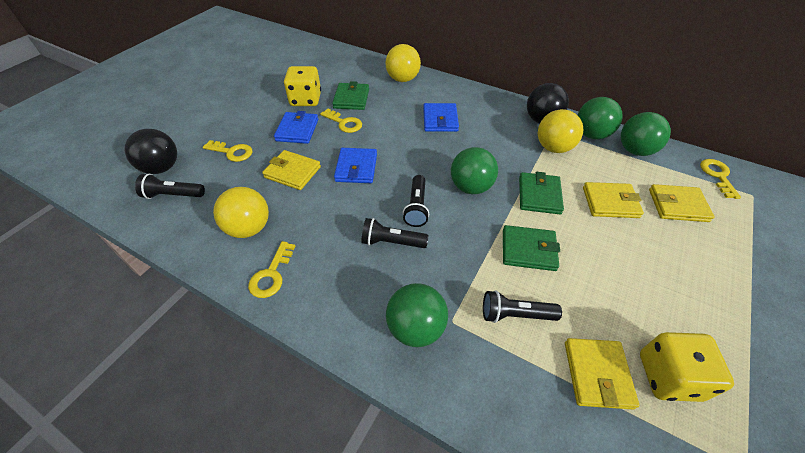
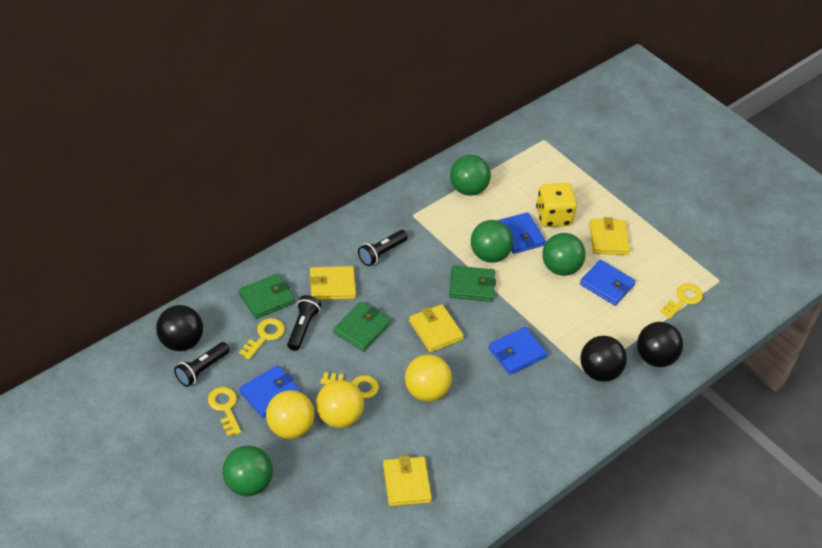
black ball: [124,129,177,174] [527,83,569,123] = 2 -> [156,305,203,351] [580,336,627,382] [637,322,683,367] = 3
black flashlight: [135,174,205,199] [361,218,428,248] [403,175,429,227] [483,290,562,323] = 4 -> [174,342,230,387] [287,295,321,351] [358,230,408,266] = 3
blue wallet: [274,111,318,144] [334,148,377,183] [423,103,459,132] = 3 -> [240,365,301,418] [488,327,547,375] [497,212,546,254] [580,260,636,306] = 4
yellow dice: [284,66,321,106] [640,332,734,402] = 2 -> [536,183,577,227] = 1

